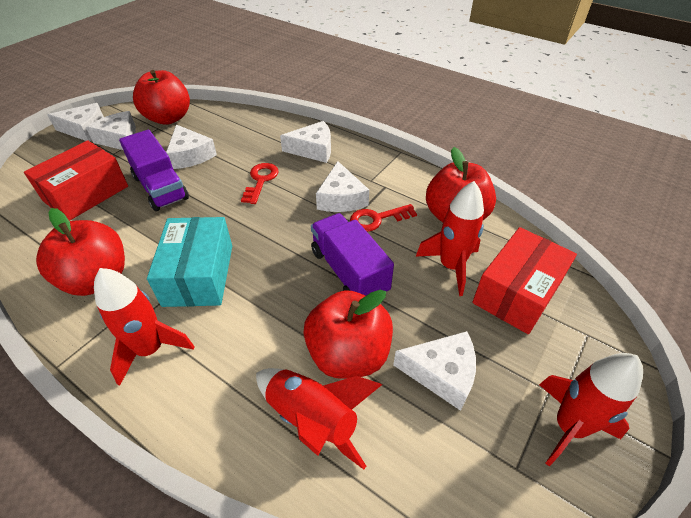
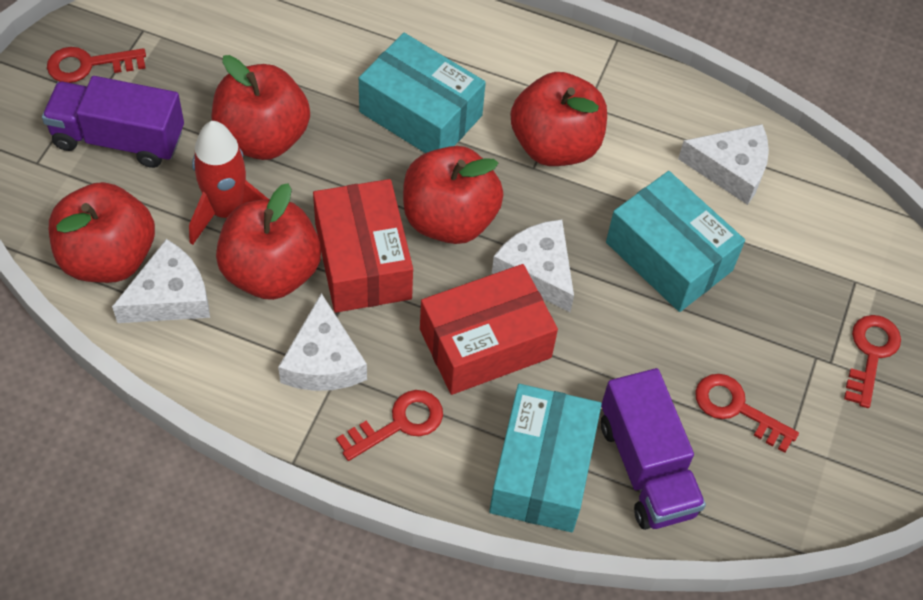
red apple: [36,208,125,296] [133,70,190,125] [303,290,393,379] [426,147,496,222] = 4 -> [49,182,155,283] [212,55,310,160] [216,184,321,300] [403,146,504,244] [511,72,607,166] = 5
red key: [241,163,279,204] [350,204,417,232] = 2 -> [47,47,146,83] [336,390,443,461] [695,374,799,453] [844,315,901,408] = 4
red rocket: [94,268,195,386] [256,368,382,470] [415,181,484,296] [539,353,643,466] = 4 -> [189,121,268,245] = 1
turquoise box: [147,217,232,307] = 1 -> [359,33,486,153] [489,384,602,532] [606,171,745,312] = 3
white cheese: [47,103,104,141] [86,111,136,150] [166,125,217,169] [280,121,331,163] [316,161,369,212] [393,331,476,411] = 6 -> [112,239,210,323] [278,293,367,391] [492,220,574,312] [678,124,769,205] = 4

